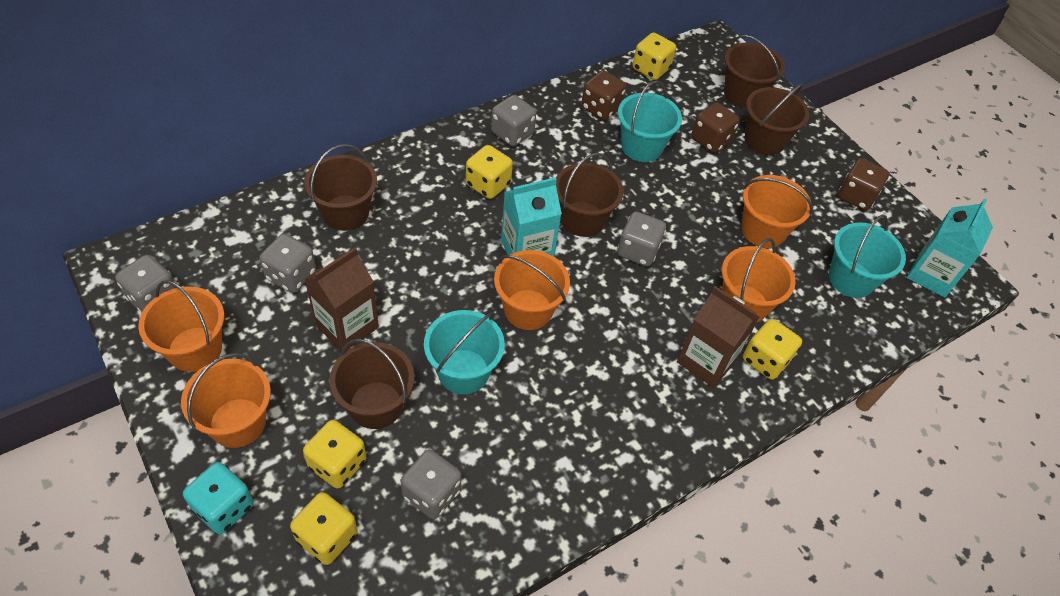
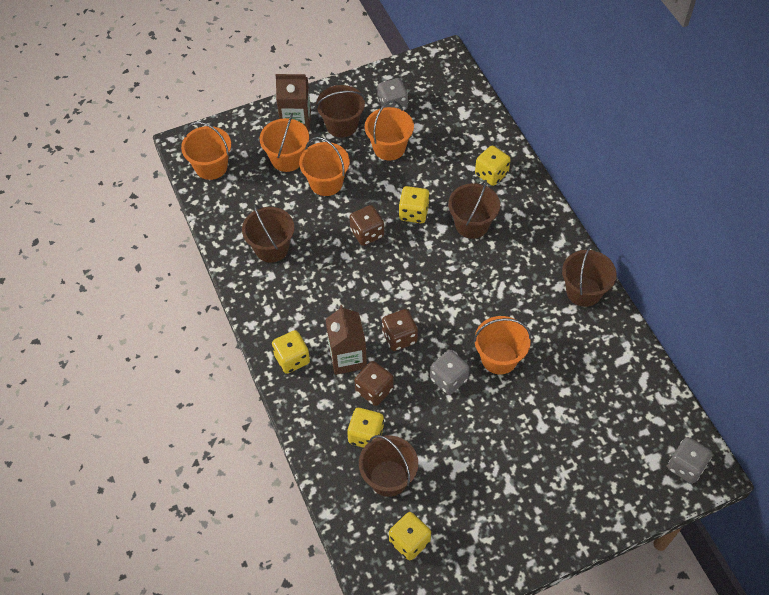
grey dice: [115,255,176,313] [260,234,316,293] [401,449,462,519] [491,95,536,146] [618,212,666,266] = 5 -> [377,78,408,111] [430,350,470,395] [668,437,712,484] = 3
turquoise bucket: [424,310,505,394] [618,80,682,162] [829,214,906,298] = 3 -> none = 0
turquoise carton: [501,177,562,256] [907,199,993,298] = 2 -> none = 0
turquoise dice: [183,462,254,534] = 1 -> none = 0

